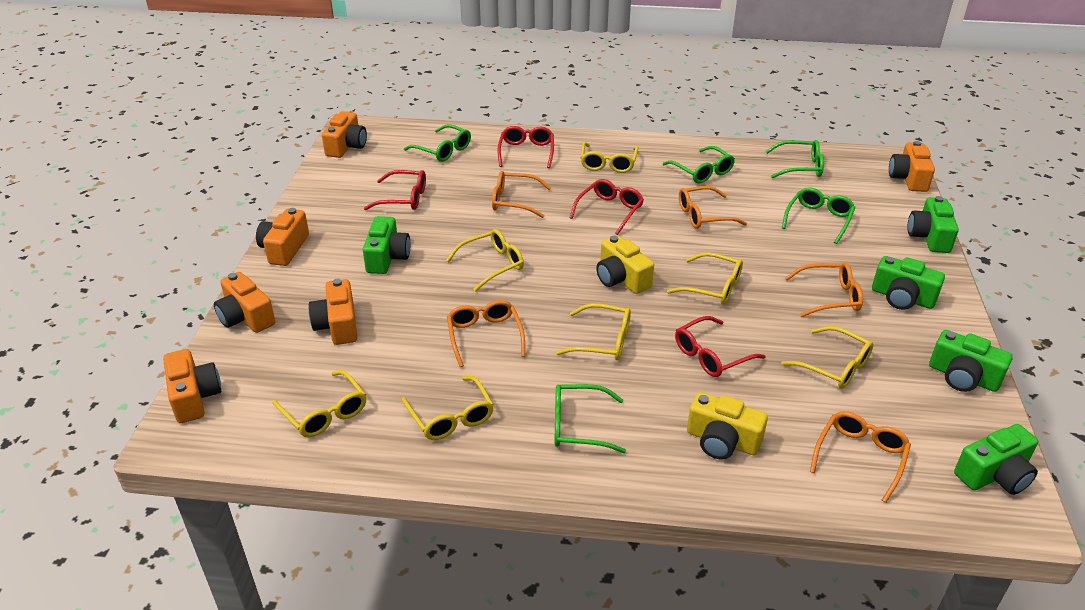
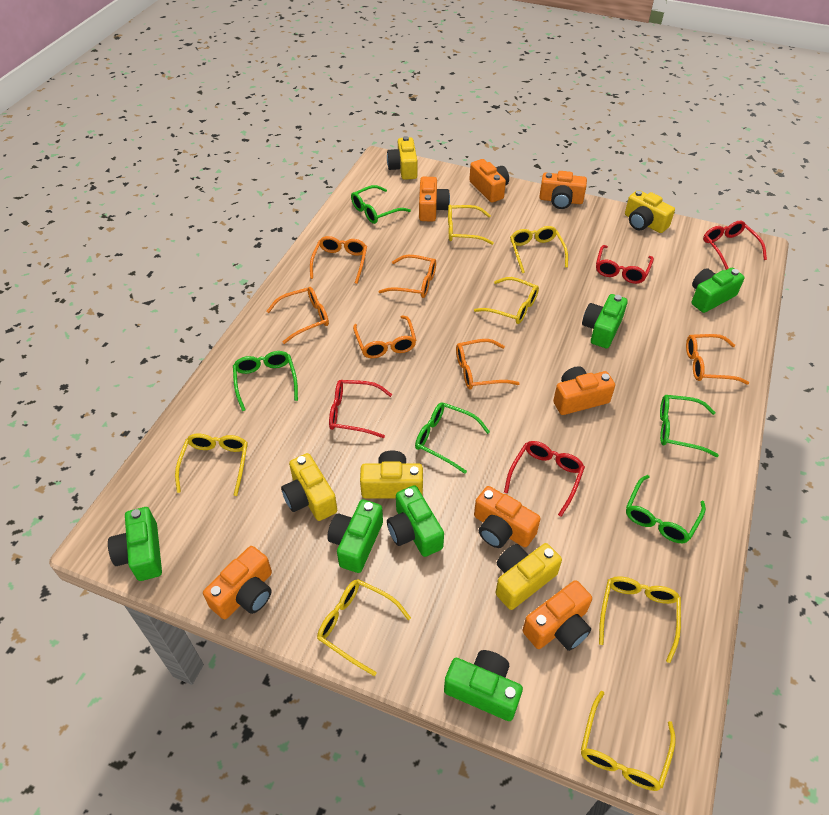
green camera: [363,216,410,274] [872,256,945,310] [907,196,959,253] [929,330,1013,392] [954,424,1038,495] = 5 -> [108,507,162,581] [327,500,383,573] [387,485,444,557] [444,650,523,721] [582,294,628,348] [691,268,745,313] = 6
orange camera: [163,349,221,423] [214,272,275,333] [256,208,309,266] [308,279,357,345] [322,111,367,158] [889,141,935,192] = 6 -> [203,546,272,620] [419,177,450,221] [469,159,509,202] [474,486,541,548] [523,580,592,651] [539,171,587,209] [553,366,615,415] = 7
orange glasses: [447,300,525,367] [492,171,551,218] [679,186,747,229] [785,262,863,317] [810,411,911,503] = 5 -> [267,287,329,344] [310,236,367,284] [353,315,416,358] [378,255,436,298] [456,339,520,390] [686,334,749,385] = 6
yellow camera: [596,235,654,294] [687,392,768,460] = 2 -> [281,453,337,521] [360,450,423,499] [387,136,417,180] [495,543,562,610] [625,190,675,233] = 5

